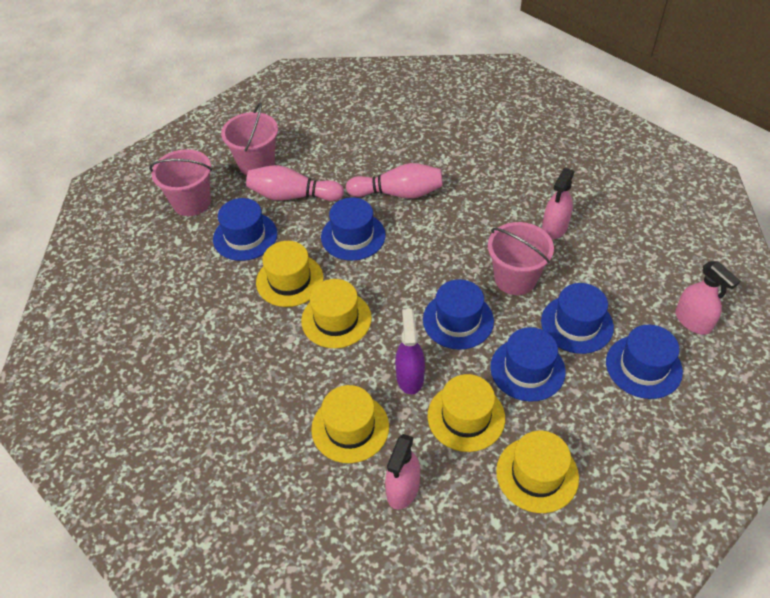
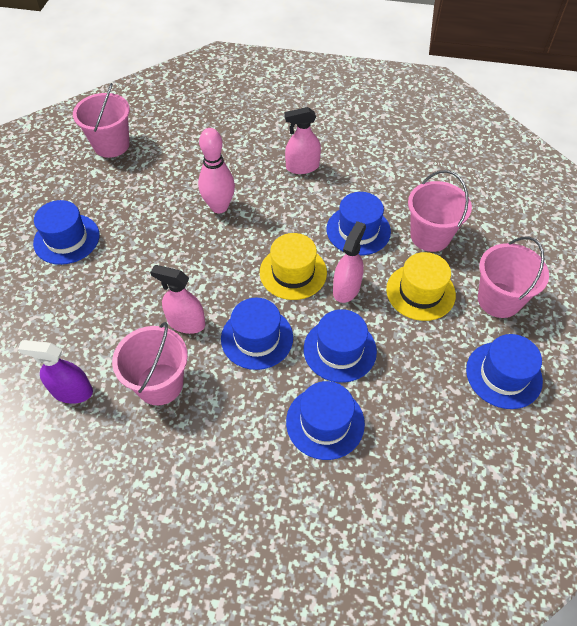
pink bowling pin: [246,165,344,201] [346,163,443,199] = 2 -> [198,128,235,213] = 1
pink bucket: [150,149,212,216] [221,103,278,175] [488,222,554,295] = 3 -> [73,83,130,158] [112,322,188,405] [408,170,472,252] [478,237,549,318] = 4
yellow hat: [256,241,323,307] [301,279,372,348] [311,385,389,463] [428,374,505,452] [496,431,579,513] = 5 -> [260,233,327,300] [386,252,456,321] = 2

